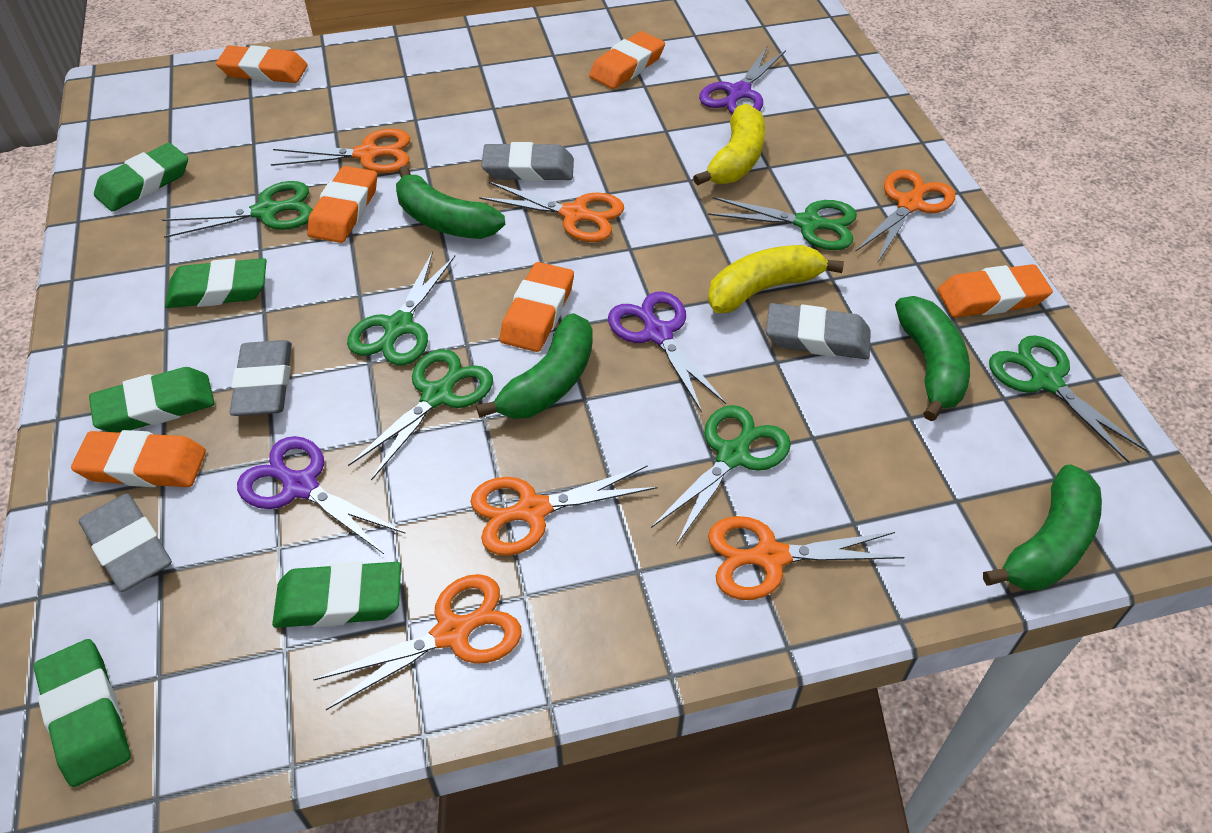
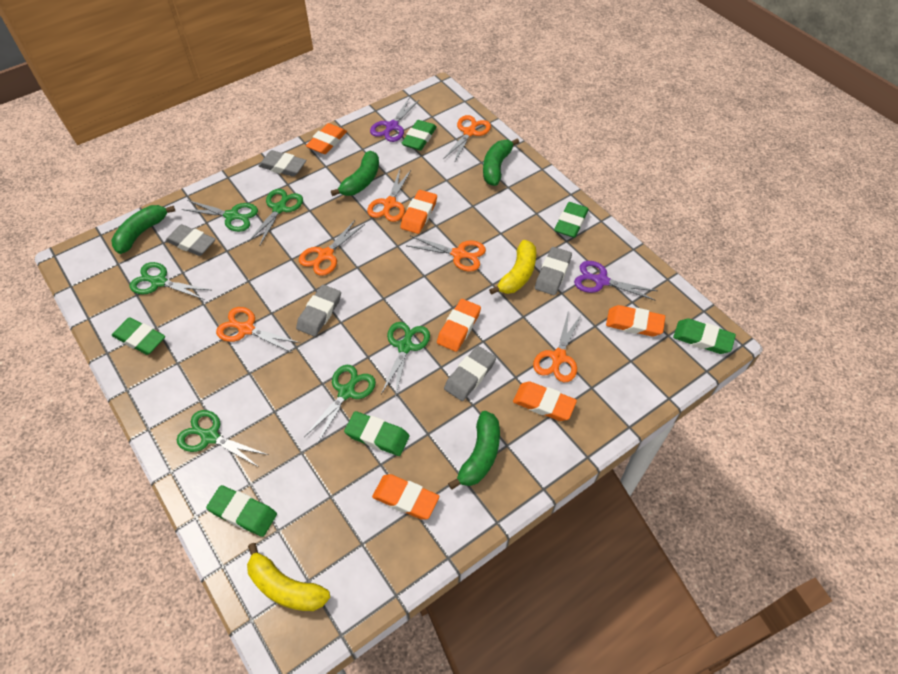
green eraser: [34,639,131,787] [89,367,214,433] [94,143,188,212] [165,258,267,308] [272,561,401,628] = 5 -> [112,317,165,355] [206,485,277,537] [344,411,410,456] [401,120,437,151] [554,202,589,238] [673,318,736,354] = 6
grey eraser: [79,493,172,592] [229,340,292,416] [481,142,574,181] [766,303,871,359] = 4 -> [165,224,216,256] [259,150,307,177] [296,285,341,337] [444,346,496,401] [535,247,572,295] = 5
purple scissors: [237,436,405,554] [608,292,726,412] [699,47,786,114] = 3 -> [370,97,419,142] [574,261,657,301] = 2

